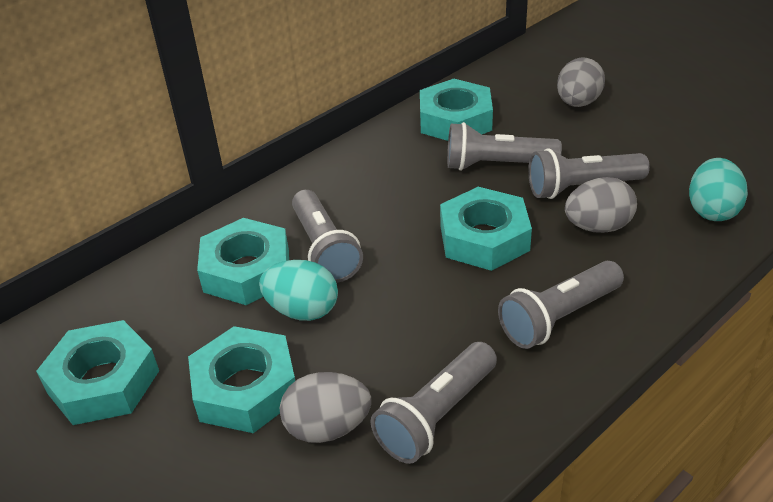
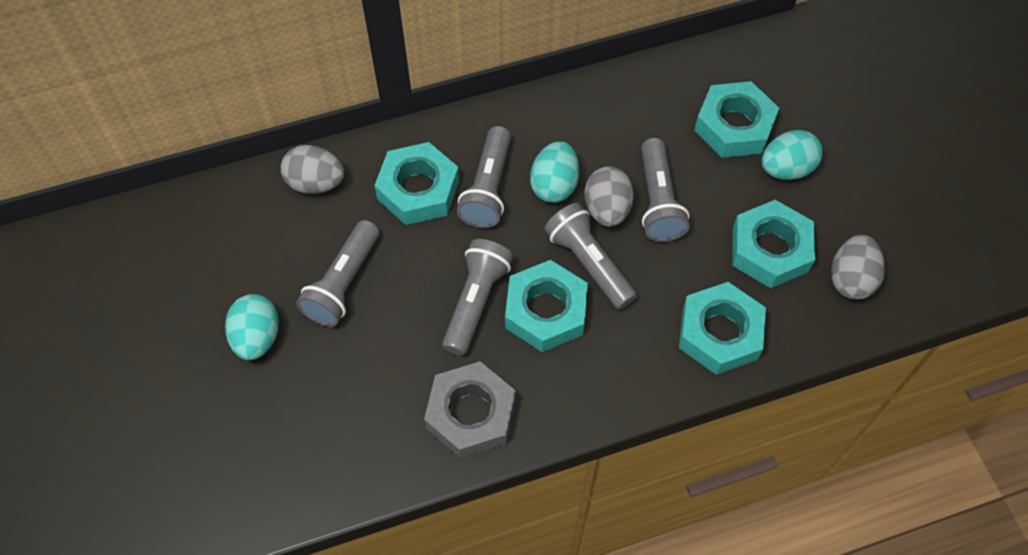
grey nut: none = 0 -> [424,361,516,459] = 1
turquoise egg: [259,260,338,321] [689,158,748,221] = 2 -> [225,294,279,360] [530,141,579,203] [762,130,823,180] = 3

